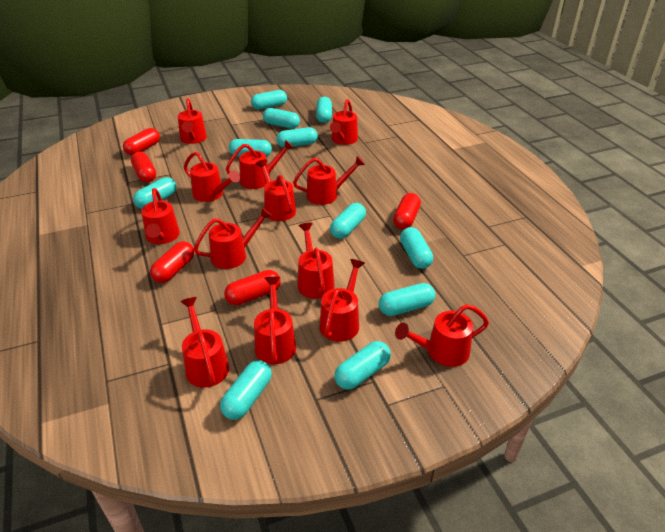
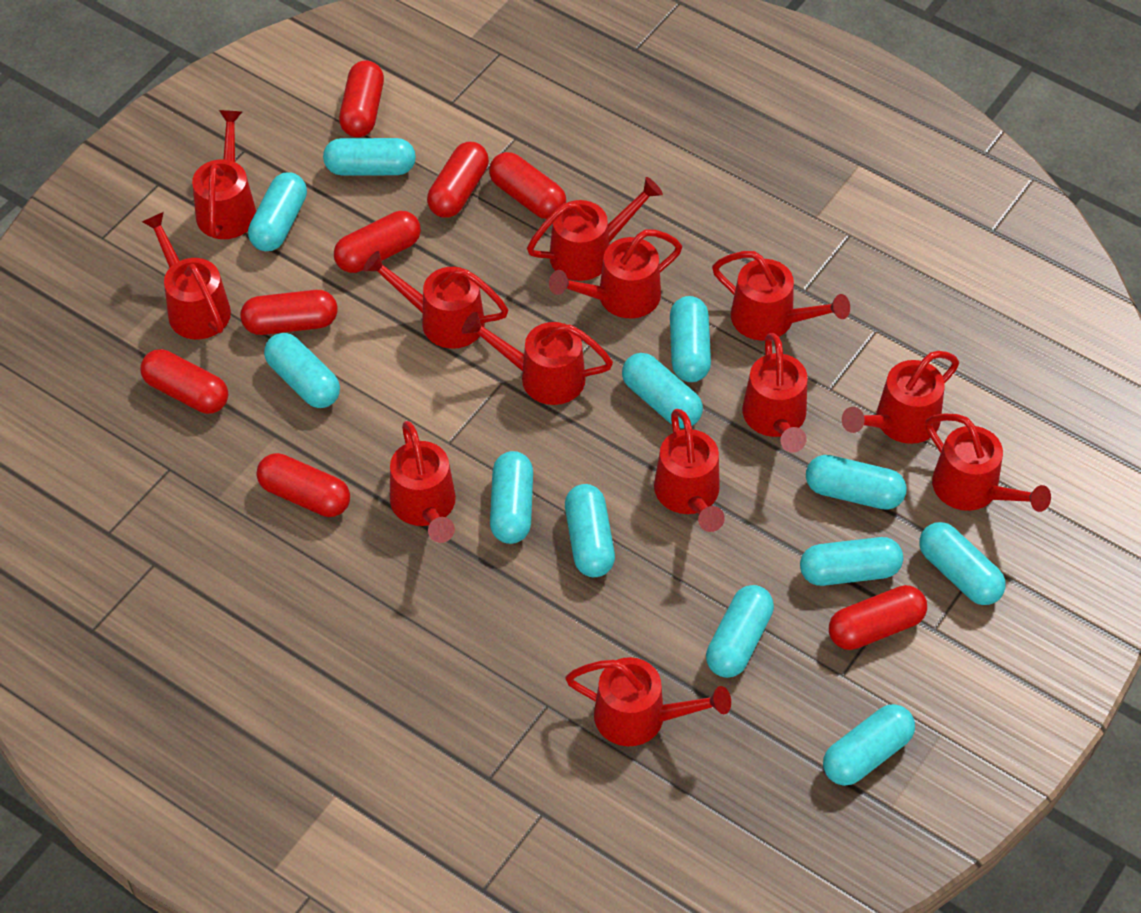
red capsule: [123,128,160,155] [131,152,156,182] [150,241,194,283] [224,270,280,305] [393,193,421,230] = 5 -> [140,349,228,414] [240,290,338,335] [256,453,350,517] [334,211,421,273] [339,61,384,137] [427,142,489,218] [489,152,566,219] [829,585,927,650] = 8
turquoise capsule: [133,177,177,209] [220,360,272,420] [229,139,272,157] [251,90,287,110] [263,108,300,129] [276,127,318,148] [316,97,332,123] [330,203,366,239] [334,341,391,390] [379,283,435,316] [400,227,433,269] = 11 -> [248,172,307,251] [264,333,340,408] [323,138,416,175] [490,451,533,544] [565,484,615,577] [622,353,703,428] [670,296,711,382] [706,585,774,678] [800,537,903,586] [806,455,907,510] [823,704,915,786] [919,522,1006,605] = 12

